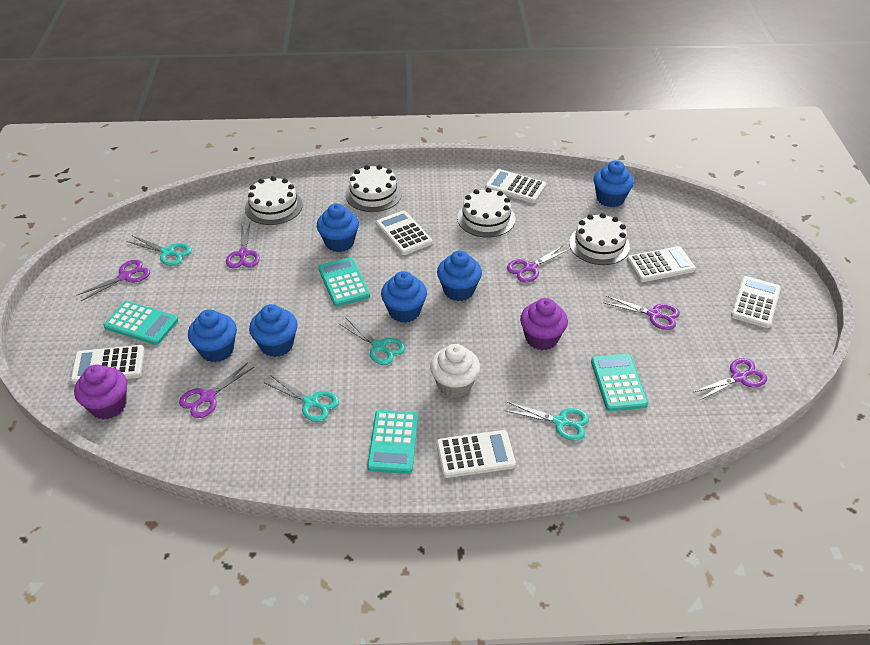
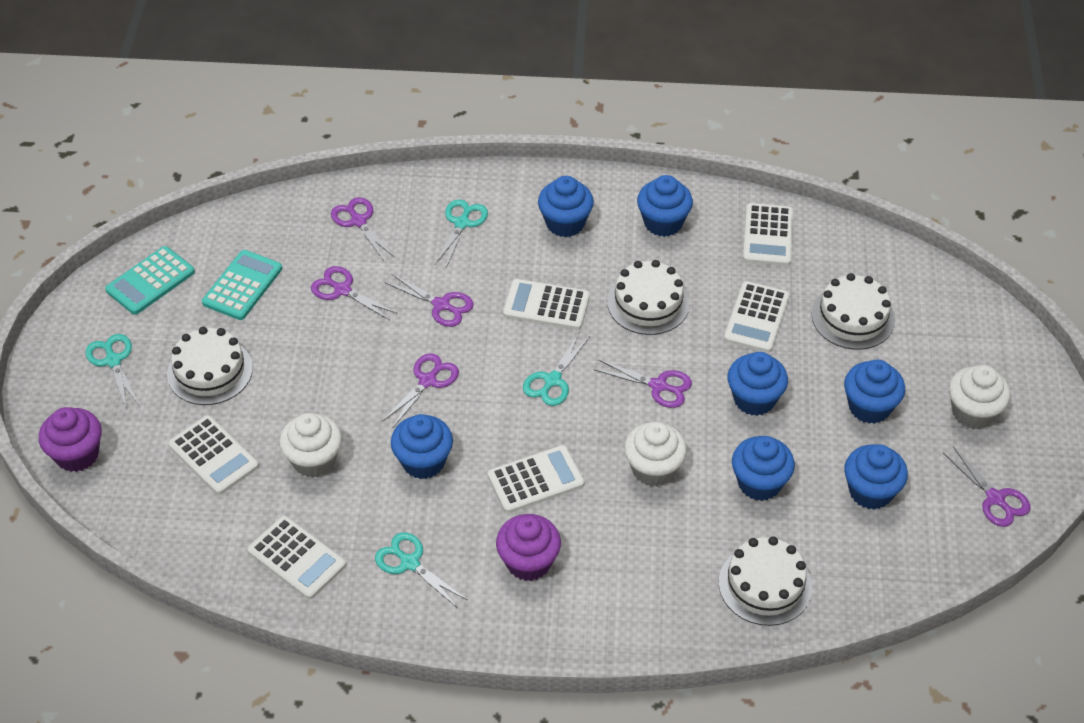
blue cupcake: [188,309,237,362] [249,304,297,357] [317,203,359,252] [381,271,427,323] [437,250,482,301] [594,160,634,207] = 6 -> [391,414,453,479] [538,176,594,237] [637,175,693,237] [728,352,788,416] [732,436,795,501] [844,360,905,424] [844,444,908,510] = 7
turquoise calculator: [104,301,178,345] [318,257,370,307] [367,410,418,474] [591,354,648,411] = 4 -> [105,246,195,315] [202,250,282,320] = 2
white cupcake: [430,344,480,398] = 1 -> [280,413,342,478] [624,422,687,487] [949,365,1010,429] = 3

